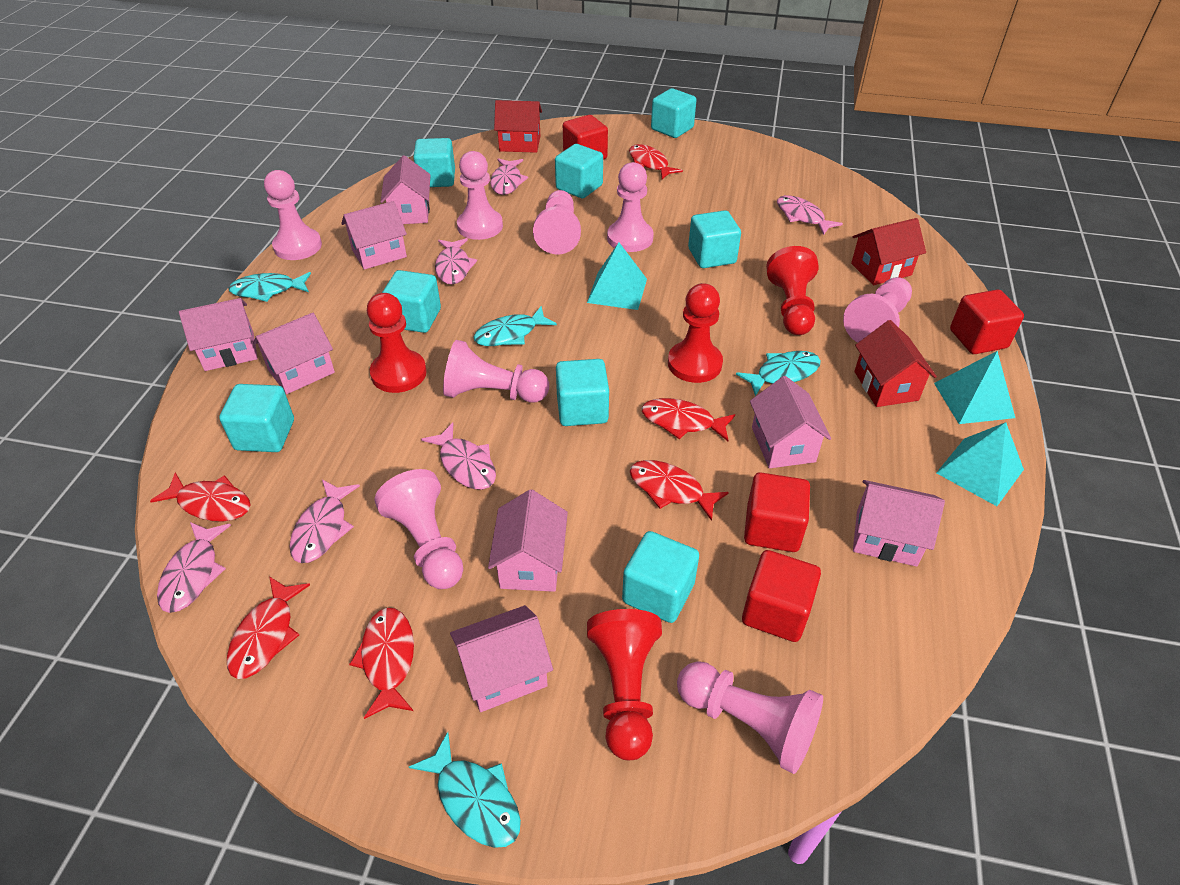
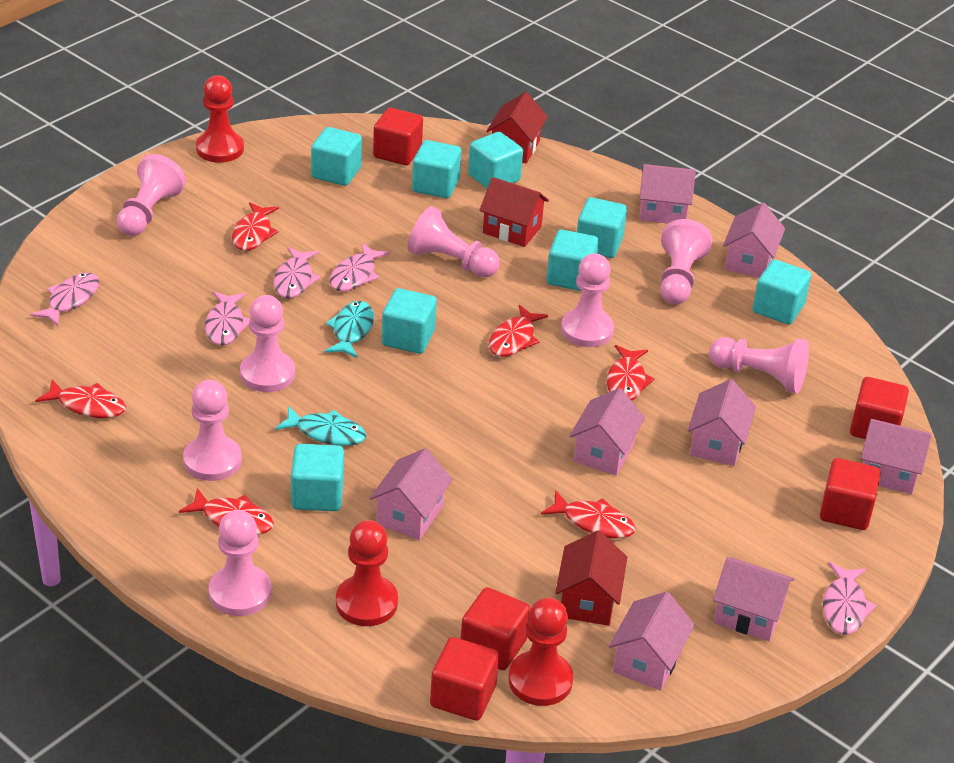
pink fish: [157,522,231,613] [290,480,360,563] [421,422,496,490] [435,238,477,284] [490,158,528,195] [777,195,843,235] = 6 -> [30,272,99,326] [205,291,250,346] [273,247,321,298] [330,243,390,292] [823,562,877,635] = 5
red cube: [563,115,608,160] [742,550,821,642] [744,472,810,552] [950,289,1024,354] = 4 -> [373,108,423,165] [430,637,499,721] [461,587,530,670] [820,458,881,530] [850,377,909,439] = 5
red pawn: [367,293,427,393] [587,609,662,760] [668,283,723,383] [766,246,818,335] = 4 -> [196,75,244,163] [336,520,398,626] [508,597,573,706] = 3
turquoise fish: [229,272,311,302] [409,732,521,848] [474,306,557,346] [736,351,821,396] = 4 -> [275,406,366,446] [325,301,374,358] = 2
turquoise pyramid: [587,243,647,310] [934,351,1015,424] [936,422,1024,506] = 3 -> none = 0

